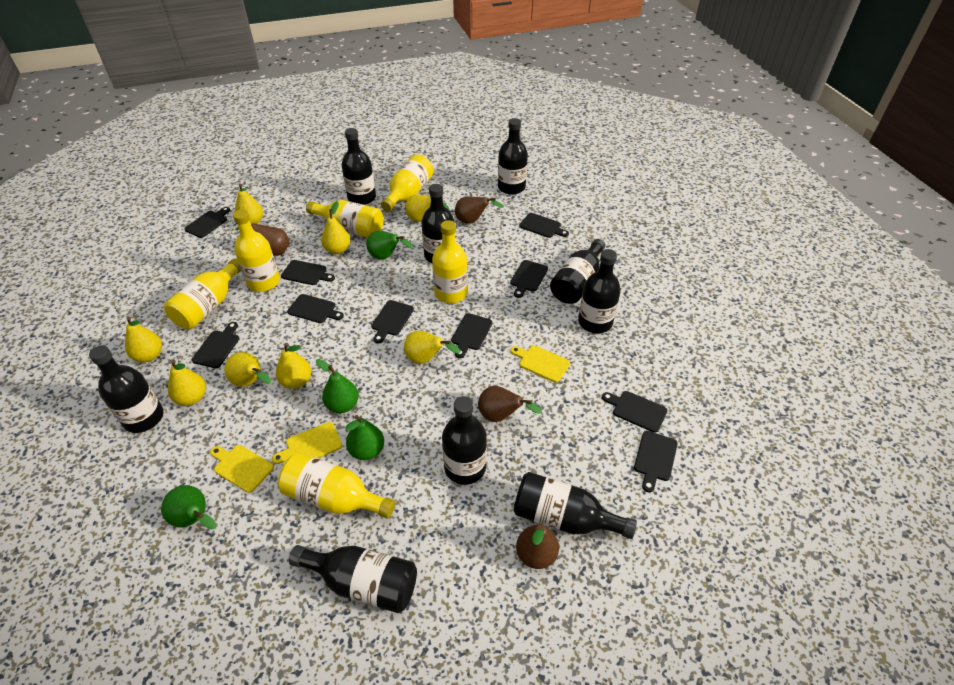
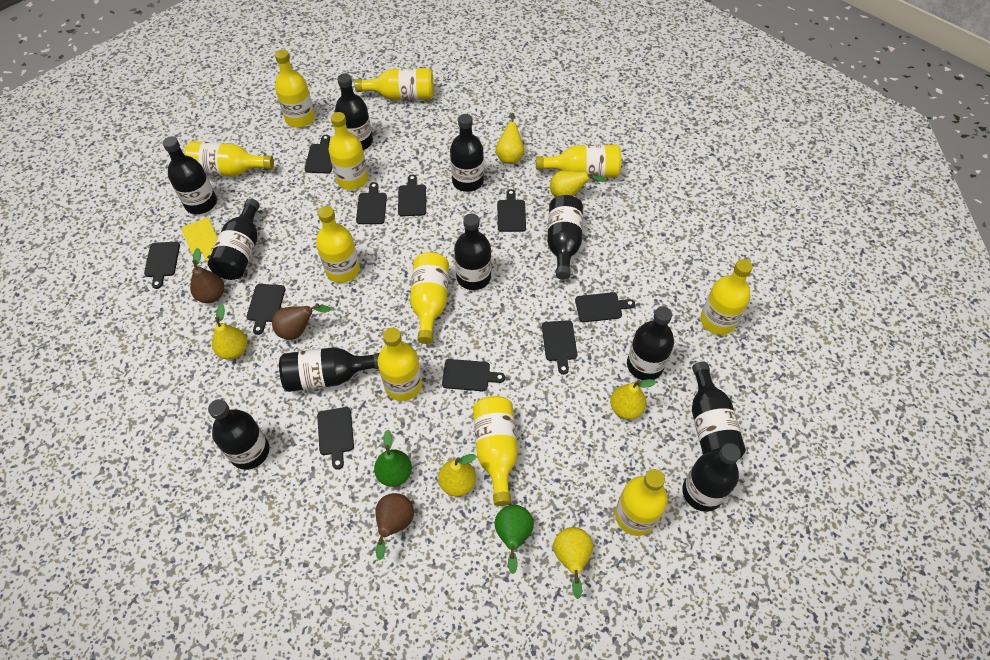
black bottle: [89,345,164,433] [289,545,417,613] [342,128,376,205] [422,184,454,263] [442,396,487,485] [498,118,528,195] [514,472,637,539] [550,239,605,304] [578,249,621,333] = 9 -> [162,136,217,214] [208,198,260,280] [208,399,269,470] [279,347,380,392] [335,73,373,150] [450,114,484,192] [454,214,491,290] [547,195,583,280] [627,306,674,380] [682,443,741,512] [692,362,746,459] = 11
brown pear: [235,223,290,256] [455,197,504,224] [478,386,542,422] [516,524,559,569] = 4 -> [190,248,224,303] [272,304,331,340] [376,493,414,560] = 3
green pear: [161,485,217,529] [316,359,359,413] [345,415,384,460] [366,231,413,259] = 4 -> [374,430,412,487] [495,505,534,574] = 2
yellow bottle: [164,258,241,329] [233,209,280,292] [278,452,395,518] [306,200,384,238] [381,154,434,212] [432,220,468,303] = 6 -> [184,141,274,177] [275,50,315,128] [316,206,360,283] [329,112,368,190] [355,68,434,100] [378,328,422,401] [410,252,449,344] [473,396,518,506] [536,144,621,178] [615,469,668,536] [700,259,753,335] = 11
yellow cutting board: [210,445,274,493] [272,422,342,464] [510,345,570,383] = 3 -> [182,218,218,262] = 1
yellow pear: [125,317,162,362] [168,360,206,406] [224,352,271,387] [235,184,263,225] [276,343,311,389] [321,201,350,254] [404,330,461,364] [405,195,449,222] = 8 -> [212,304,247,360] [438,454,477,496] [496,113,524,164] [550,171,606,197] [553,527,593,599] [610,379,656,420] = 6

